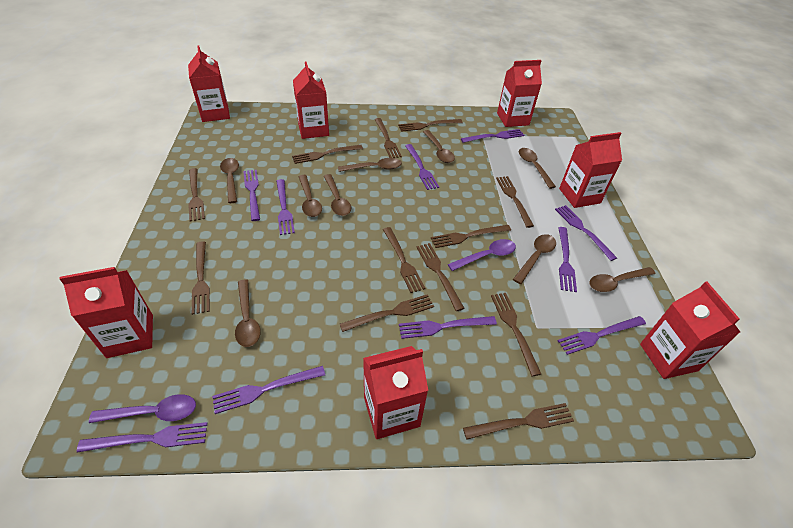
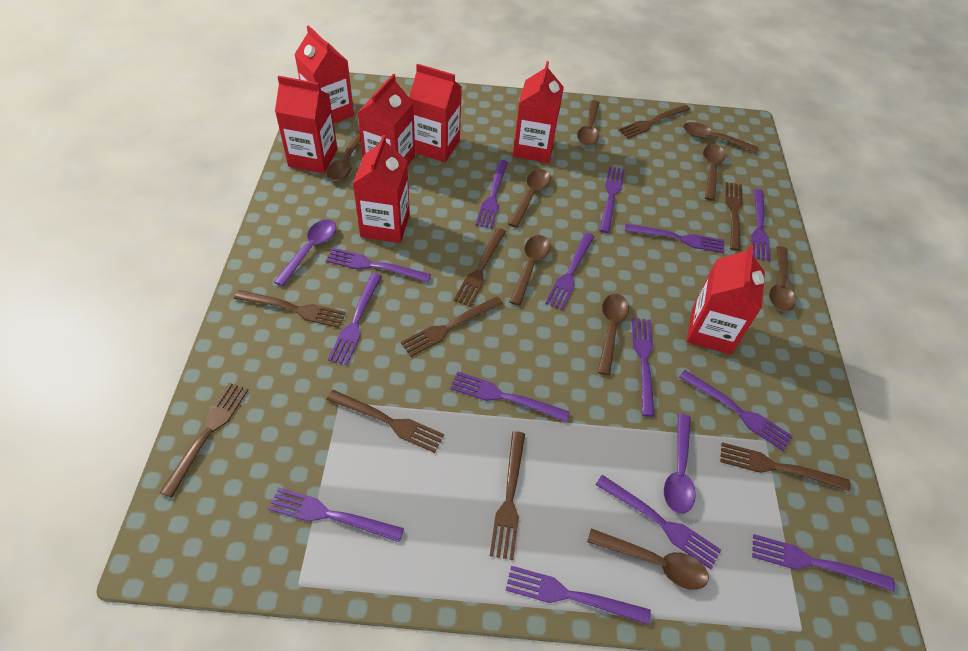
brown fork: [188,168,205,221] [192,241,210,315] [292,145,363,164] [340,294,434,332] [374,118,402,158] [383,227,425,293] [398,119,463,132] [416,243,465,311] [431,225,511,248] [463,403,574,439] [491,293,541,376] [496,176,534,228] = 12 -> [160,382,248,498] [234,290,346,328] [326,390,444,453] [401,296,503,357] [454,228,506,307] [490,431,525,560] [618,105,690,139] [720,442,851,491] [725,182,743,251] = 9
purple fork: [77,422,207,453] [212,366,325,414] [243,169,260,221] [276,179,295,235] [399,316,497,339] [405,144,439,190] [461,129,524,143] [555,205,617,261] [558,227,577,292] [558,316,646,355] = 10 -> [268,487,404,542] [326,248,431,282] [328,273,382,365] [450,372,570,422] [476,160,508,229] [506,566,651,625] [545,233,595,310] [595,475,721,569] [599,166,625,233] [625,224,724,253] [632,318,655,417] [679,370,793,451] [751,189,770,261] [752,534,895,592] = 14

